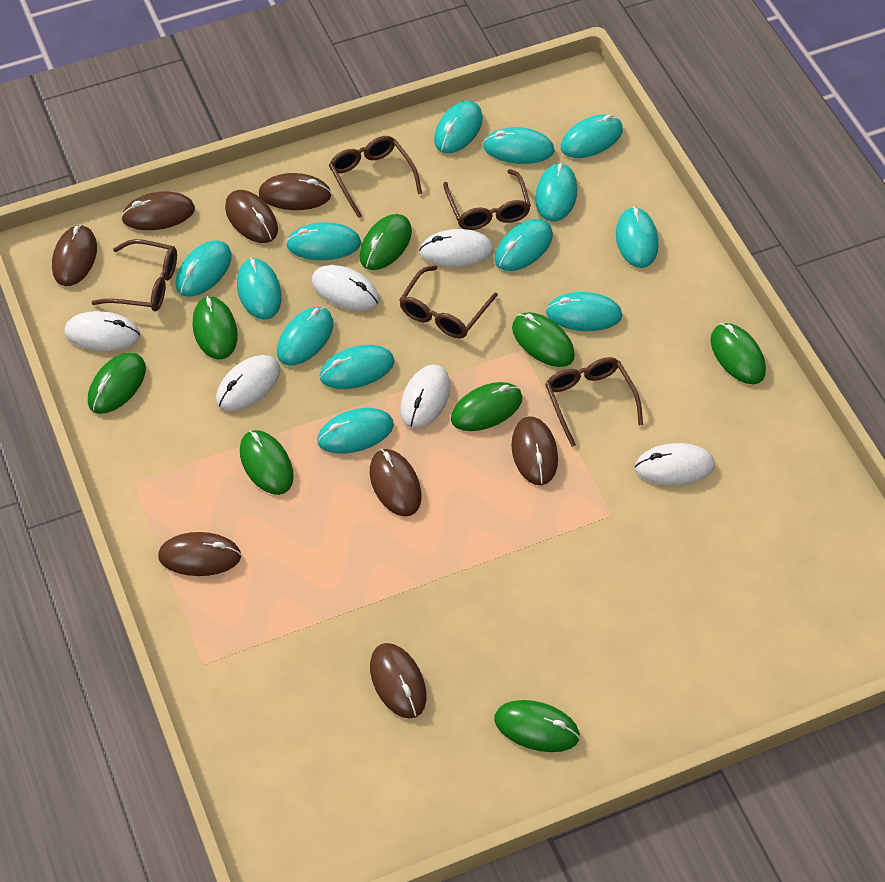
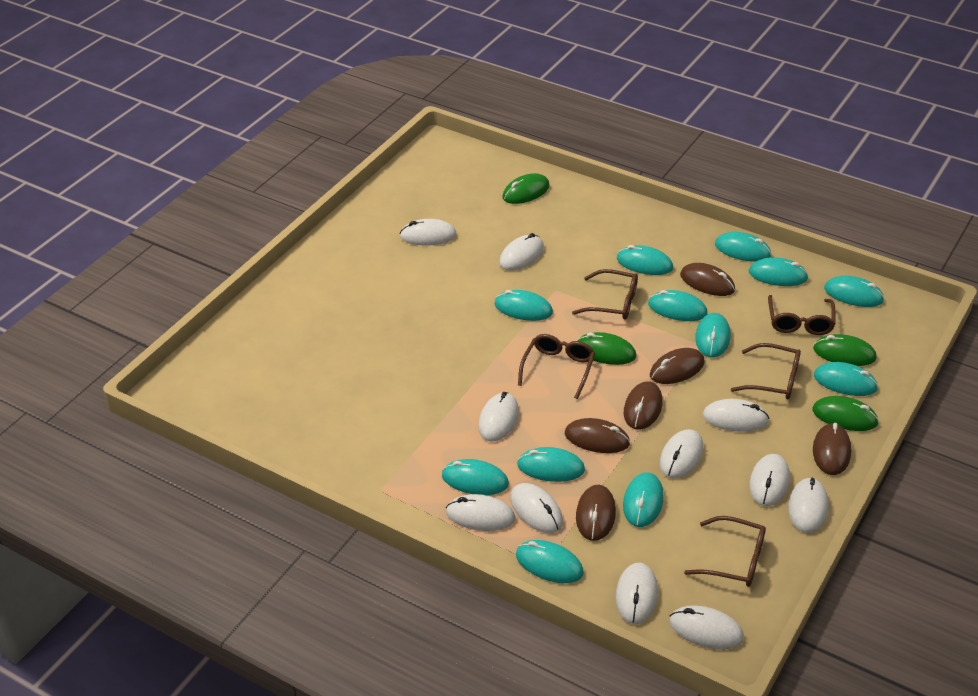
brown mouse: [52,224,97,286] [121,192,195,230] [158,532,241,576] [225,190,278,243] [259,173,331,210] [370,449,421,517] [370,643,427,719] [511,416,558,485] = 8 -> [565,418,630,453] [576,485,616,541] [624,381,663,430] [650,348,705,384] [680,263,735,296] [813,423,851,475] = 6
green mouse: [88,353,146,414] [193,296,238,359] [240,430,294,495] [360,214,412,270] [451,382,522,431] [494,700,580,752] [512,312,575,367] [710,323,766,384] = 8 -> [503,173,550,204] [577,332,636,365] [812,396,879,431] [813,334,877,366] = 4
turquoise mouse: [176,240,232,297] [237,258,282,320] [277,307,333,366] [286,222,361,260] [317,408,394,454] [320,345,394,389] [434,101,483,153] [483,127,554,164] [495,219,553,271] [535,163,577,222] [546,292,622,331] [561,114,623,158] [616,207,658,268] = 13 -> [442,459,509,495] [495,290,553,321] [516,540,584,583] [517,447,585,482] [617,245,673,275] [623,472,664,527] [648,290,707,321] [695,313,730,358] [715,232,771,262] [749,257,809,286] [814,362,878,396] [824,276,885,307] = 12
white mouse: [65,311,140,351] [216,355,280,411] [312,265,380,311] [400,364,450,429] [419,229,494,267] [635,443,715,486] = 6 -> [400,219,457,245] [446,494,515,531] [478,392,519,442] [499,233,544,270] [510,483,563,533] [616,563,658,624] [660,429,703,479] [669,605,744,650] [702,399,770,432] [749,454,790,506] [788,477,829,533] = 11

